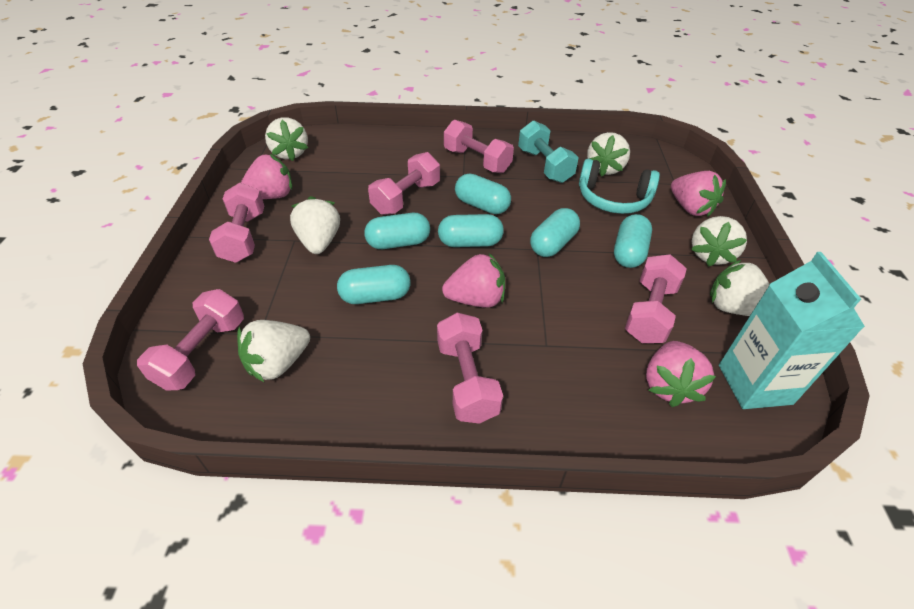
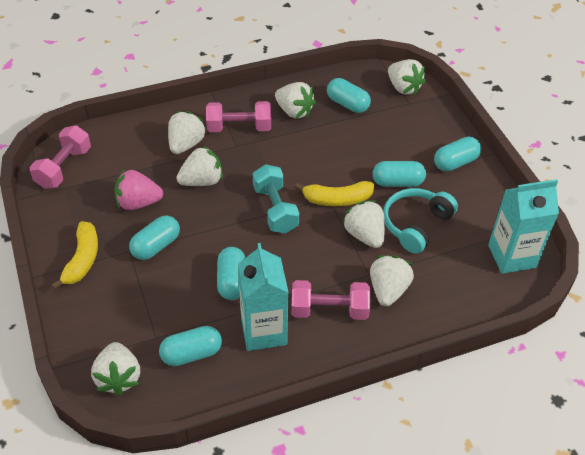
pink dumbbell: [137,289,244,390] [209,183,264,263] [368,152,440,215] [437,313,503,424] [444,120,514,173] [625,254,687,343] = 6 -> [30,125,91,189] [206,101,271,132] [291,280,371,320] = 3
pink strawberry: [241,154,292,199] [442,253,505,308] [646,341,716,407] [671,171,726,217] = 4 -> [115,169,163,210] = 1
turquoise carton: [719,252,865,409] = 1 -> [238,243,289,351] [488,179,559,274] = 2
white strawberry: [237,320,310,383] [265,117,308,161] [290,196,340,254] [587,132,630,177] [691,216,747,267] [710,259,769,316] = 6 -> [91,342,140,396] [168,111,206,154] [176,145,223,186] [275,82,316,119] [343,200,385,248] [370,255,414,306] [388,59,426,95] = 7
yellow banana: none = 0 -> [51,221,98,290] [295,181,374,206] = 2

